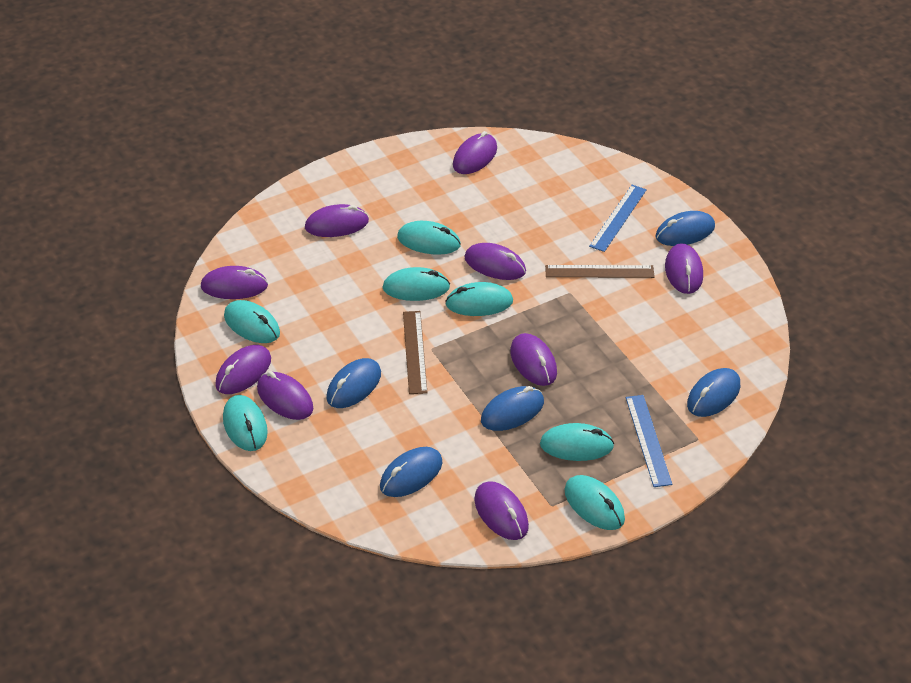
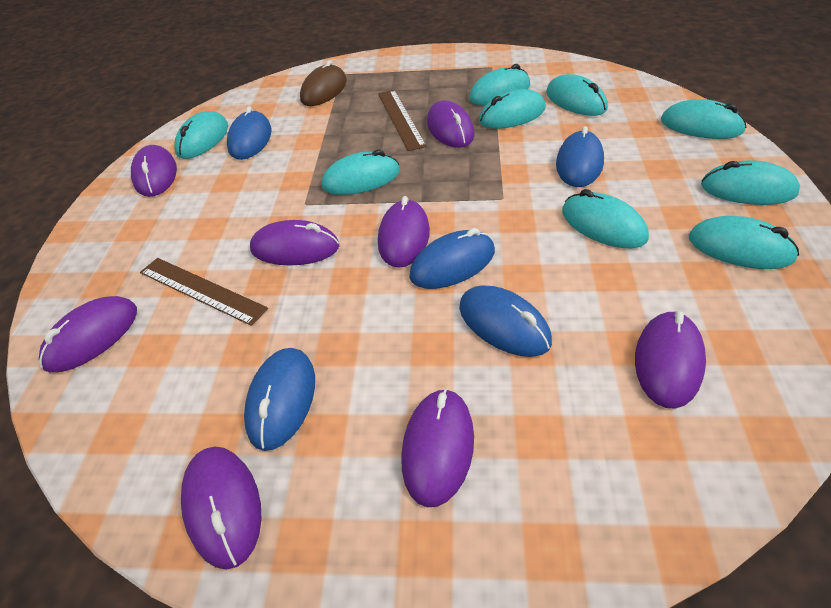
blue ruler: [589,185,647,252] [626,395,672,487] = 2 -> none = 0
brown mouse: none = 0 -> [300,60,347,106] = 1
purple mouse: [201,266,268,299] [215,345,271,394] [257,371,313,420] [305,204,369,237] [453,131,497,174] [464,243,526,280] [474,481,529,540] [510,333,557,386] [665,243,703,294] = 9 -> [39,296,137,372] [131,145,177,197] [181,446,262,570] [250,220,339,265] [378,196,430,268] [401,388,474,507] [427,100,474,148] [635,311,706,409] = 8
turquoise mouse: [223,395,268,451] [224,300,280,343] [382,267,450,301] [397,221,461,255] [445,282,513,316] [540,423,614,461] [564,475,625,530] = 7 -> [174,111,228,159] [322,150,400,195] [469,64,530,105] [479,89,546,129] [546,74,608,116] [562,189,649,248] [661,99,747,139] [689,216,799,269] [701,160,800,205] = 9

